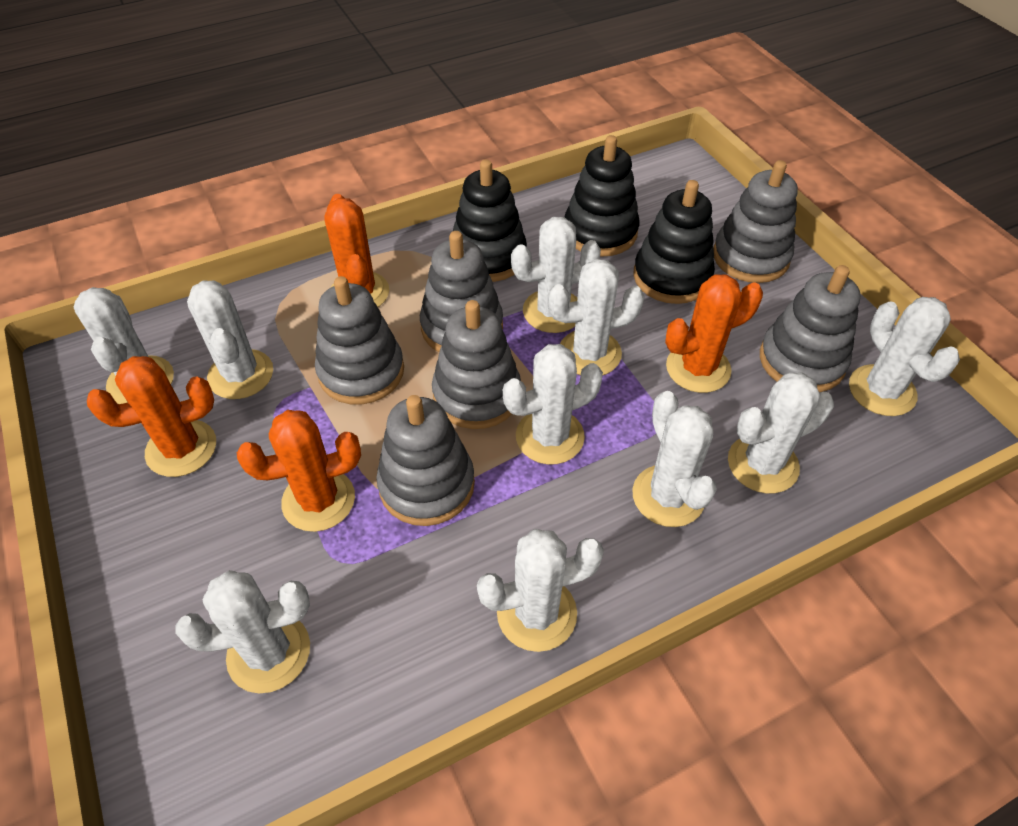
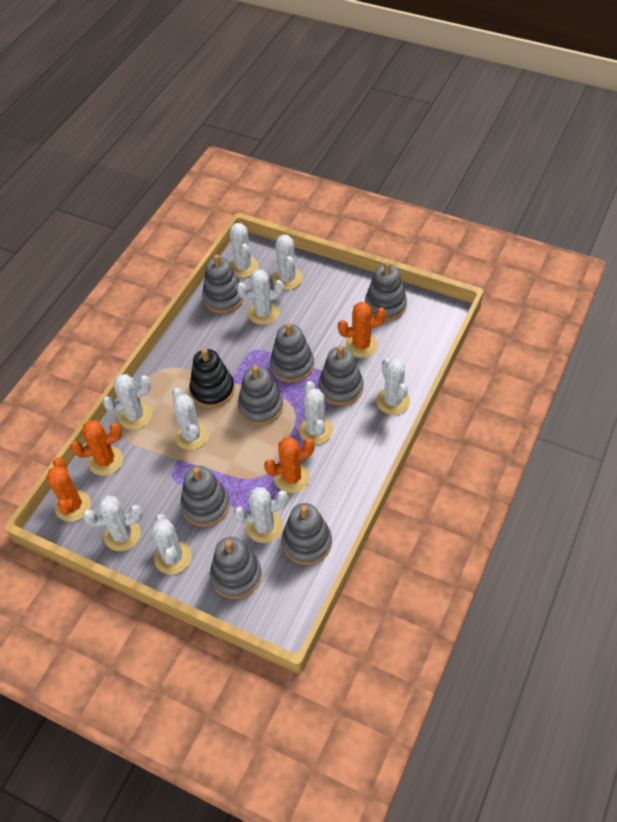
black stacking toy: [453,159,527,282] [565,135,639,256] [633,180,715,304] = 3 -> [189,348,235,408] = 1
grey stacking toy: [315,276,404,405] [376,395,475,526] [420,231,503,352] [432,300,521,429] [713,160,798,283] [760,265,861,392] = 6 -> [180,466,230,527] [202,254,244,313] [210,537,262,599] [238,365,283,425] [270,323,314,383] [282,503,332,565] [319,345,363,406] [365,261,407,321] = 8

